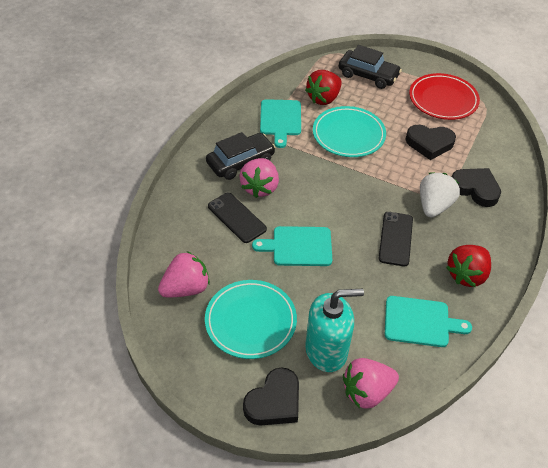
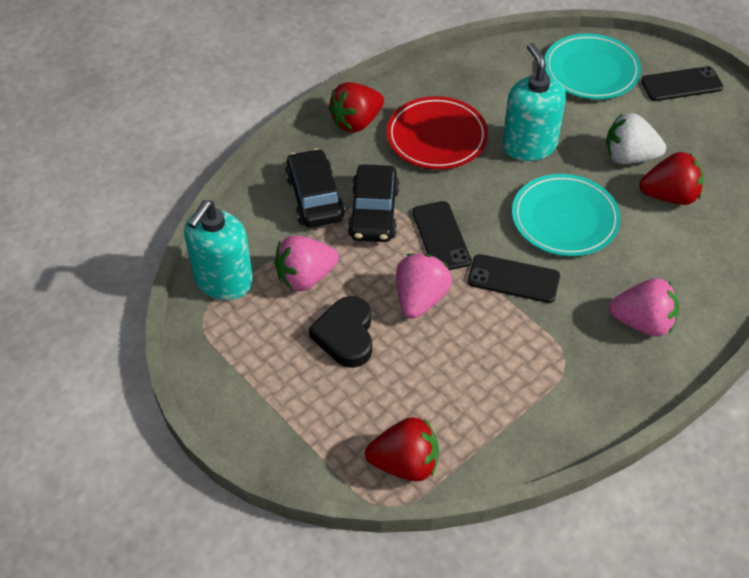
black heart: [243,367,299,425] [405,125,456,160] [451,168,501,207] = 3 -> [309,296,372,368] = 1
black phone: [208,192,267,243] [379,212,413,266] = 2 -> [412,201,471,270] [468,254,560,303] [641,66,723,101] = 3
red strawberry: [305,70,342,105] [446,245,491,287] = 2 -> [329,82,384,133] [365,417,439,481] [639,152,704,205] = 3
turquoise cutting board: [252,226,332,266] [260,99,301,148] [385,296,472,347] = 3 -> none = 0
turquoise soap dispenser: [305,289,364,372] = 1 -> [184,200,253,300] [502,43,566,161] = 2

